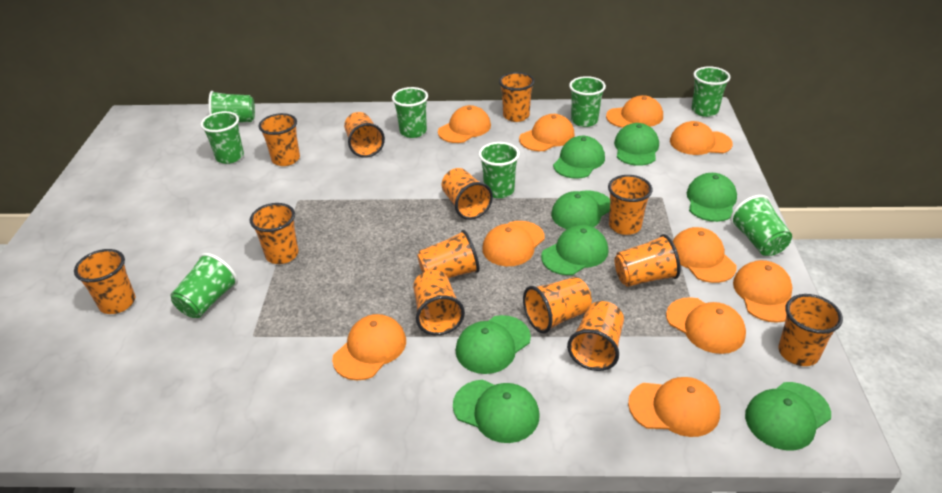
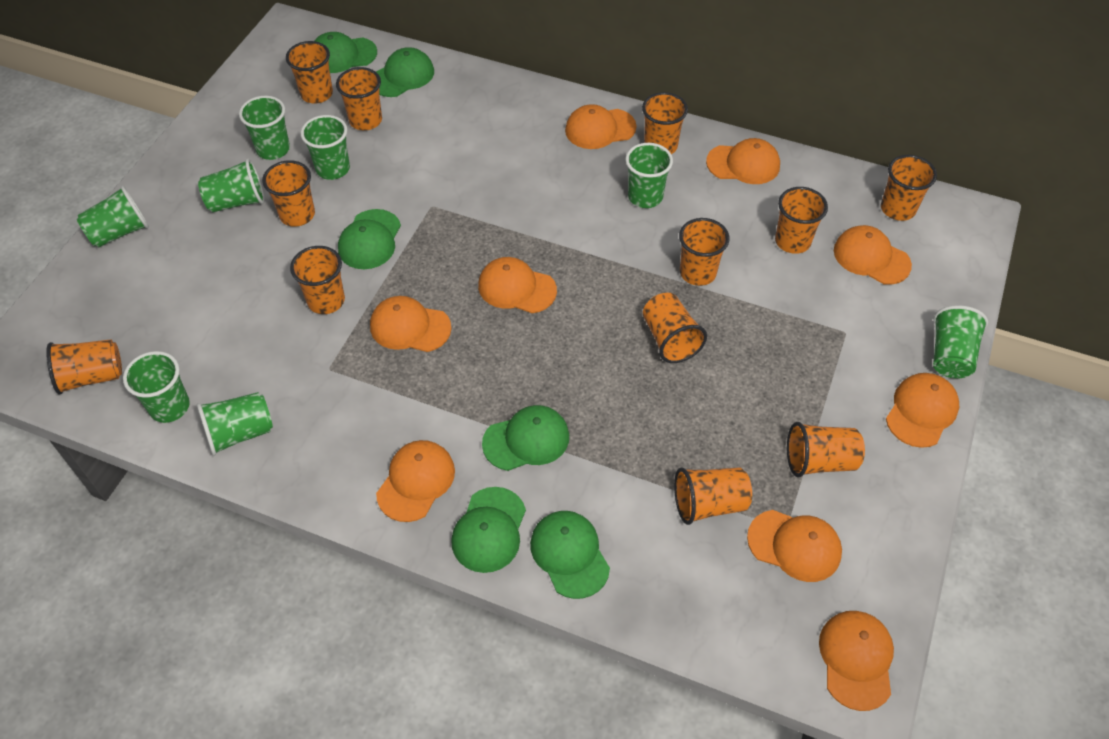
green cap: [453,380,539,443] [456,315,531,374] [541,225,608,275] [551,190,610,229] [553,136,605,179] [614,123,659,166] [687,173,737,222] [745,382,831,450] = 8 -> [314,32,377,73] [338,209,401,269] [376,47,434,97] [451,487,526,573] [482,405,569,471] [530,511,610,599] = 6
orange cap: [332,314,406,380] [438,105,491,143] [482,221,545,266] [519,114,575,151] [606,95,663,128] [628,377,720,437] [666,297,746,354] [670,121,733,155] [673,227,737,283] [733,260,793,323] = 10 -> [370,296,451,352] [376,440,455,522] [478,257,557,313] [565,104,637,149] [706,138,780,184] [747,510,842,582] [819,611,894,711] [834,225,912,285] [886,373,959,448] = 9
orange cup: [74,249,135,314] [250,203,299,264] [258,113,300,166] [344,112,385,158] [413,270,465,335] [417,230,480,278] [442,168,493,220] [499,72,535,122] [523,277,592,334] [567,301,624,371] [608,175,653,235] [614,234,681,287] [778,294,843,366] = 13 -> [46,339,122,394] [262,160,315,227] [286,41,333,104] [290,246,345,314] [336,67,382,130] [642,92,688,154] [643,293,707,363] [674,467,752,525] [679,218,730,286] [775,187,828,254] [787,422,865,477] [881,155,937,221] = 12

